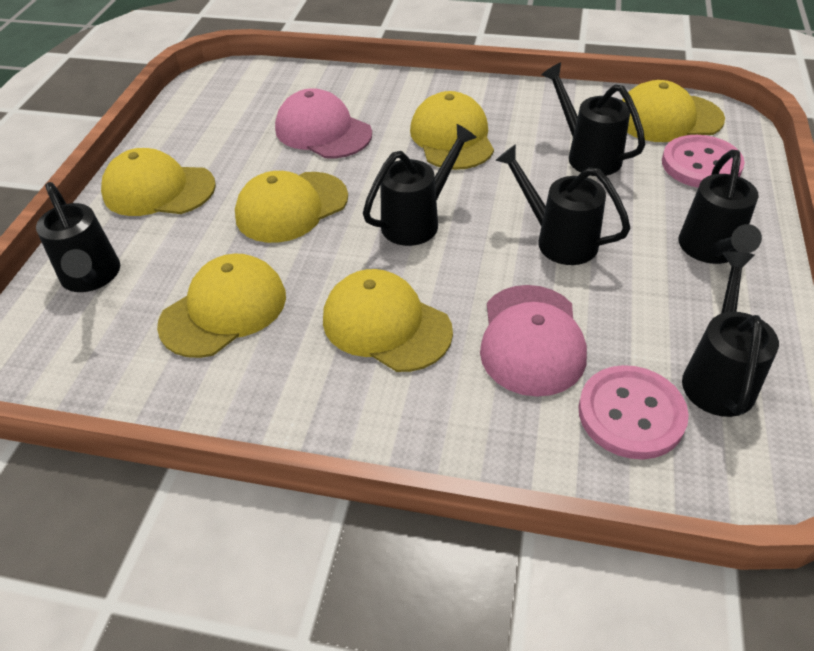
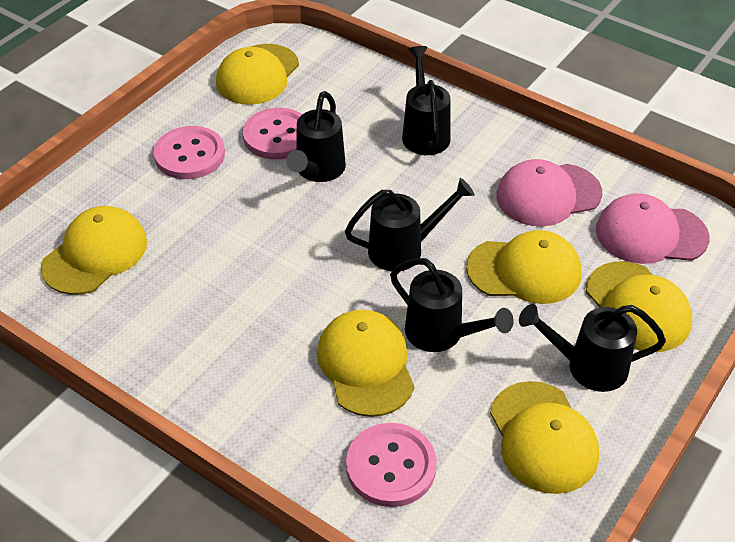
black watering can: [36,182,120,292] [363,124,477,246] [495,144,631,265] [541,62,645,176] [679,150,762,264] [682,252,779,417] = 6 -> [286,91,346,182] [345,178,474,271] [390,258,514,352] [402,46,451,155] [519,304,666,392] = 5
pink button: [578,365,689,459] [662,135,745,188] = 2 -> [154,126,225,179] [243,108,302,160] [346,423,437,507] = 3

